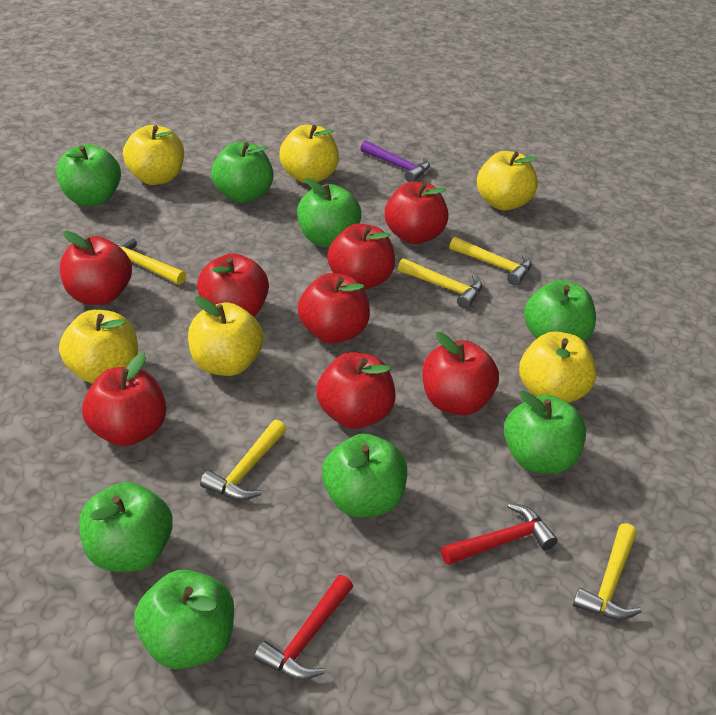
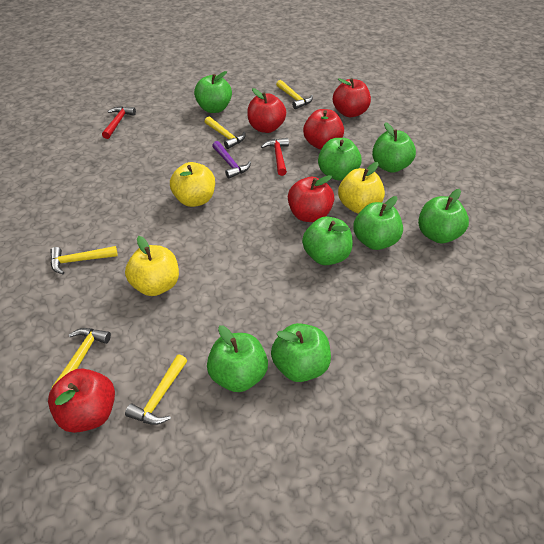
red apple: [60,231,132,305] [82,353,166,446] [197,253,269,317] [298,273,370,344] [316,352,396,429] [327,224,395,289] [385,181,449,244] [422,332,499,415] = 8 -> [48,369,115,433] [247,88,286,133] [288,175,334,222] [303,109,344,149] [333,78,371,117] = 5
yellow apple: [59,310,138,384] [123,125,184,185] [188,296,264,376] [279,125,339,184] [477,151,538,211] [519,331,597,403] = 6 -> [125,236,179,296] [170,162,215,207] [338,162,385,213] = 3

